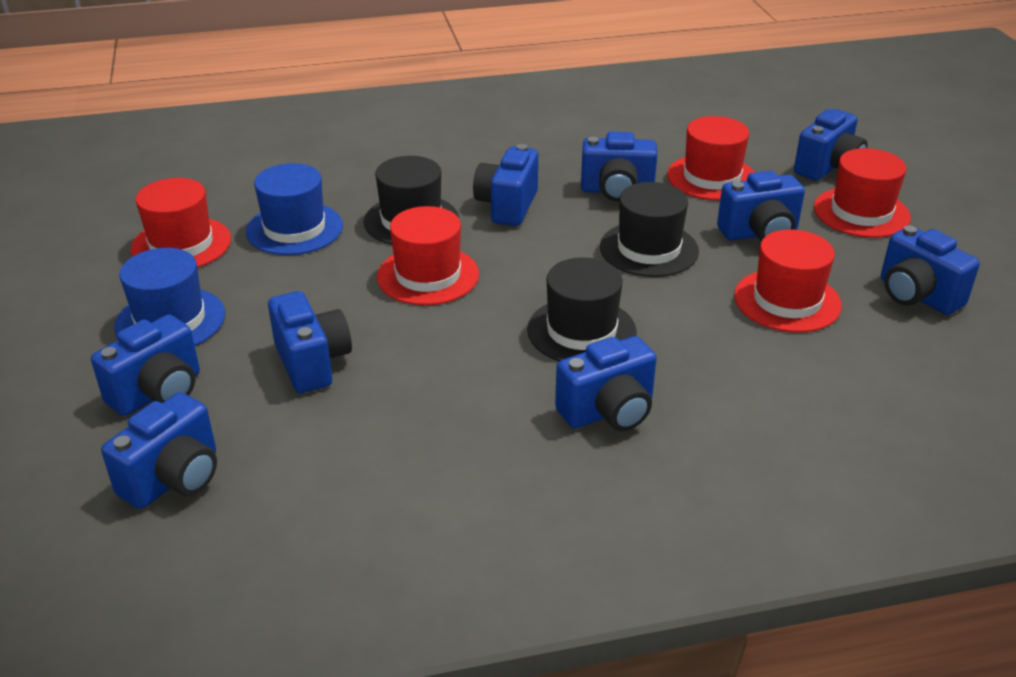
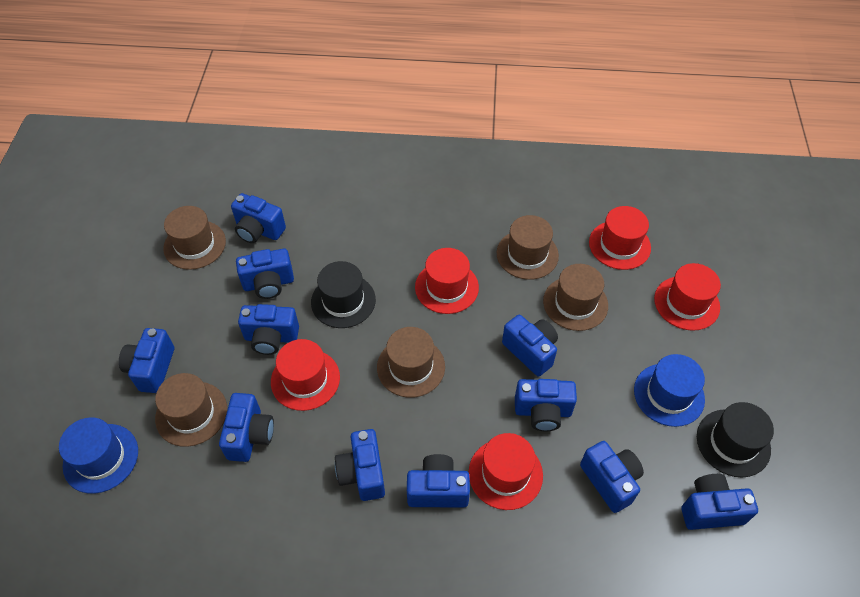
black hat: [364,156,459,245] [527,257,637,361] [600,182,699,277] = 3 -> [311,261,376,328] [697,402,774,477] = 2
blue camera: [91,315,200,416] [101,392,217,509] [268,291,352,393] [473,144,538,226] [555,336,657,431] [581,132,657,202] [717,170,805,241] [794,109,867,181] [881,225,980,315] = 9 -> [119,328,174,393] [219,393,274,462] [231,193,286,243] [236,249,294,299] [238,304,299,355] [335,429,385,501] [407,454,470,508] [502,315,558,377] [515,379,577,431] [580,441,644,513] [681,474,758,530] = 11
brown hat: none = 0 -> [155,373,227,447] [163,206,226,270] [377,327,445,398] [497,215,559,280] [543,264,608,331] = 5

